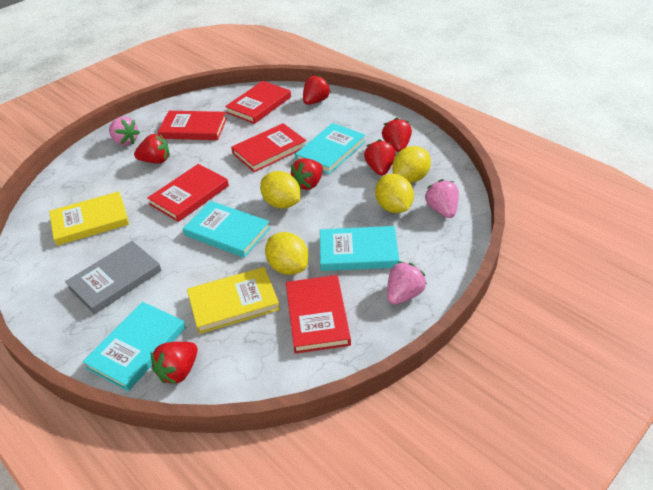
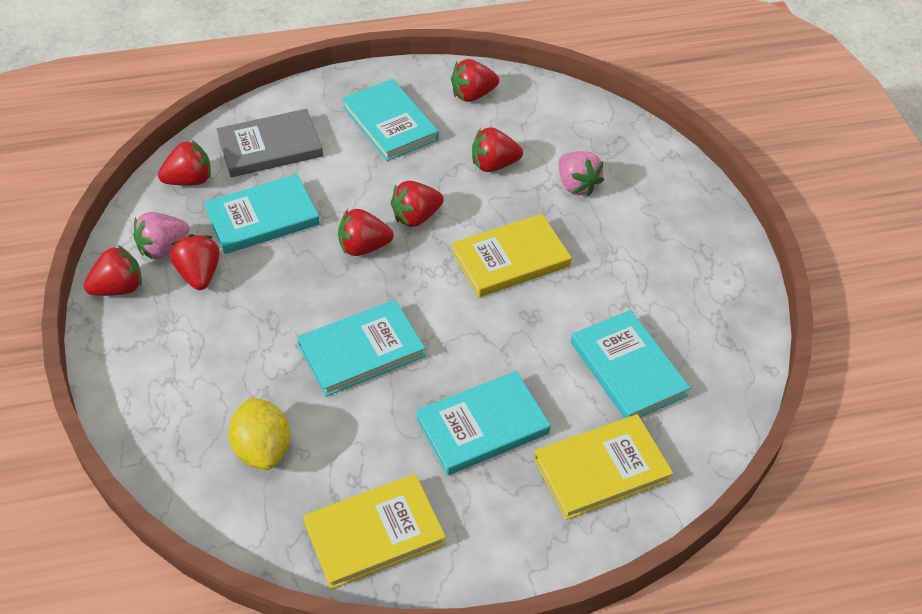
pink strawberry: [109,117,140,146] [387,261,427,305] [425,179,459,218] = 3 -> [133,212,189,260] [559,151,604,196] = 2
red book: [147,164,229,222] [158,111,227,140] [225,81,291,124] [231,123,306,172] [286,275,351,354] = 5 -> none = 0
red strawberry: [134,134,170,164] [151,342,198,384] [291,158,323,190] [303,75,331,105] [364,139,395,176] [382,118,412,152] = 6 -> [84,245,142,296] [158,140,211,186] [170,234,220,290] [338,209,394,256] [390,181,444,227] [451,59,499,102] [472,127,523,172] = 7
turquoise book: [83,302,186,391] [183,201,270,258] [295,123,366,174] [320,226,399,271] = 4 -> [204,174,320,254] [297,300,425,397] [342,79,439,161] [416,371,551,476] [571,310,690,418] = 5
yellow book: [49,191,129,246] [187,267,280,334] = 2 -> [303,474,446,590] [452,214,572,297] [534,414,673,520] = 3
yellow lemon: [260,171,300,209] [265,232,309,275] [375,174,414,213] [392,146,431,183] = 4 -> [228,398,290,470] = 1

